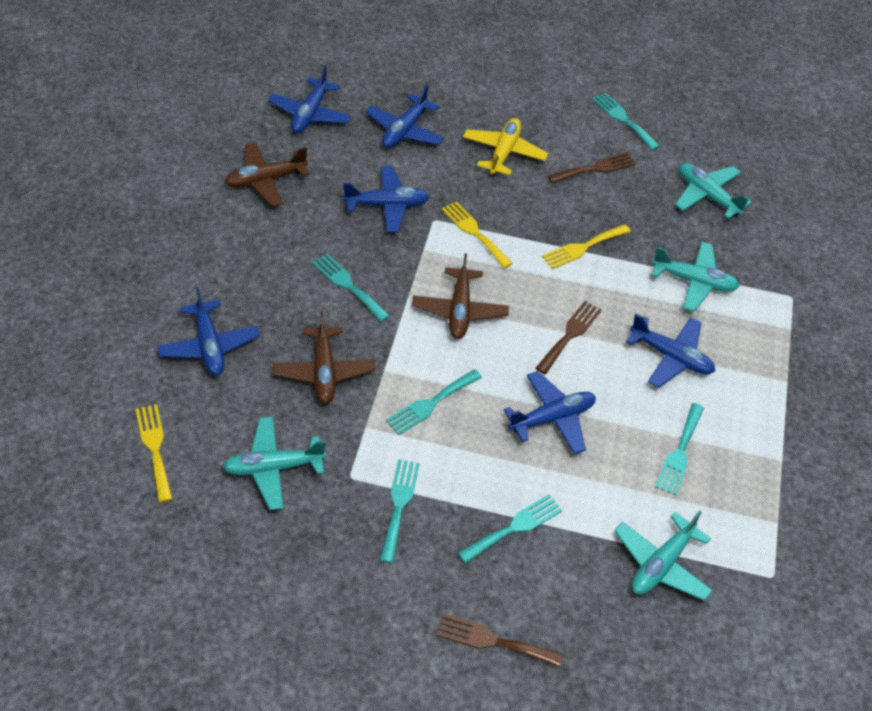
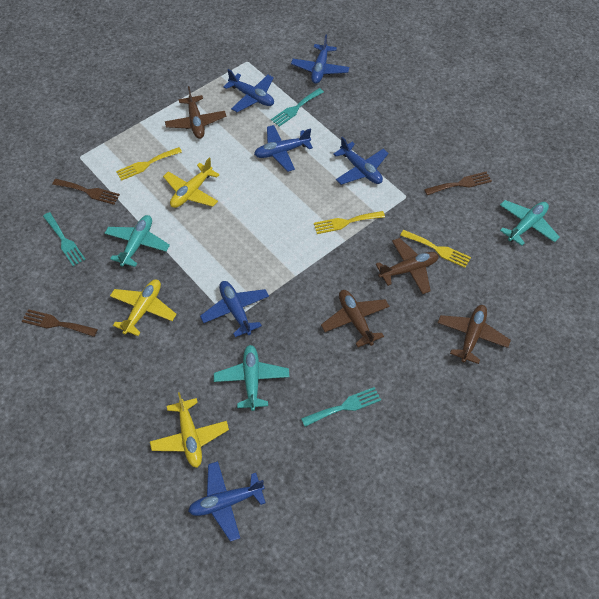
brown plane: [225,143,310,206] [273,311,375,404] [412,253,509,339] = 3 -> [165,86,226,139] [321,290,389,347] [376,238,439,294] [438,305,511,364] = 4
turquoise fork: [312,253,390,322] [380,459,420,563] [386,369,482,435] [458,494,562,564] [592,93,660,150] [655,403,704,495] = 6 -> [43,212,86,266] [271,88,324,127] [301,387,381,427] = 3
turquoise plane: [223,417,326,510] [614,511,713,601] [651,242,739,312] [675,163,752,219] = 4 -> [105,215,170,267] [214,345,289,411] [500,200,560,246] = 3
yellow plane: [463,118,548,176] = 1 -> [110,280,177,336] [150,392,229,468] [163,158,219,208] = 3

